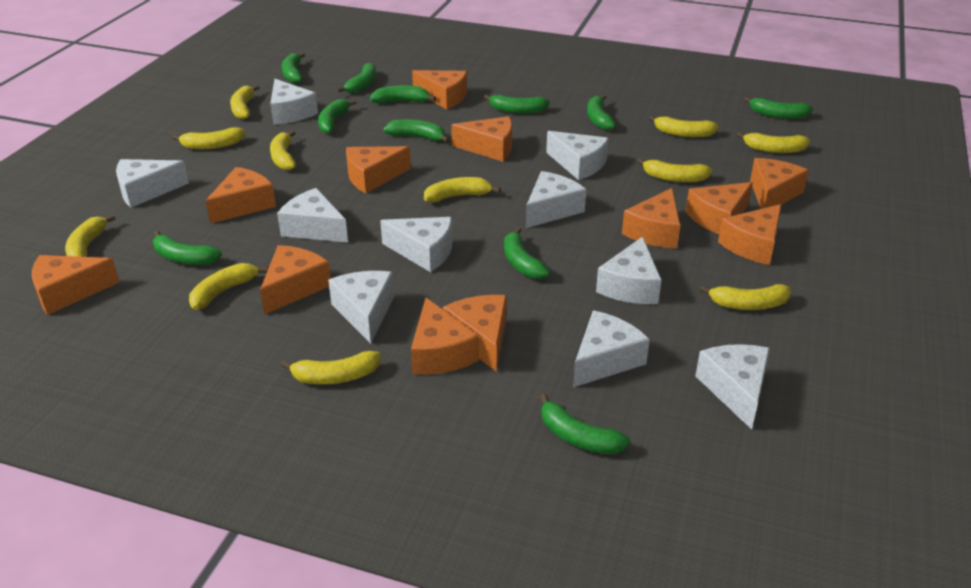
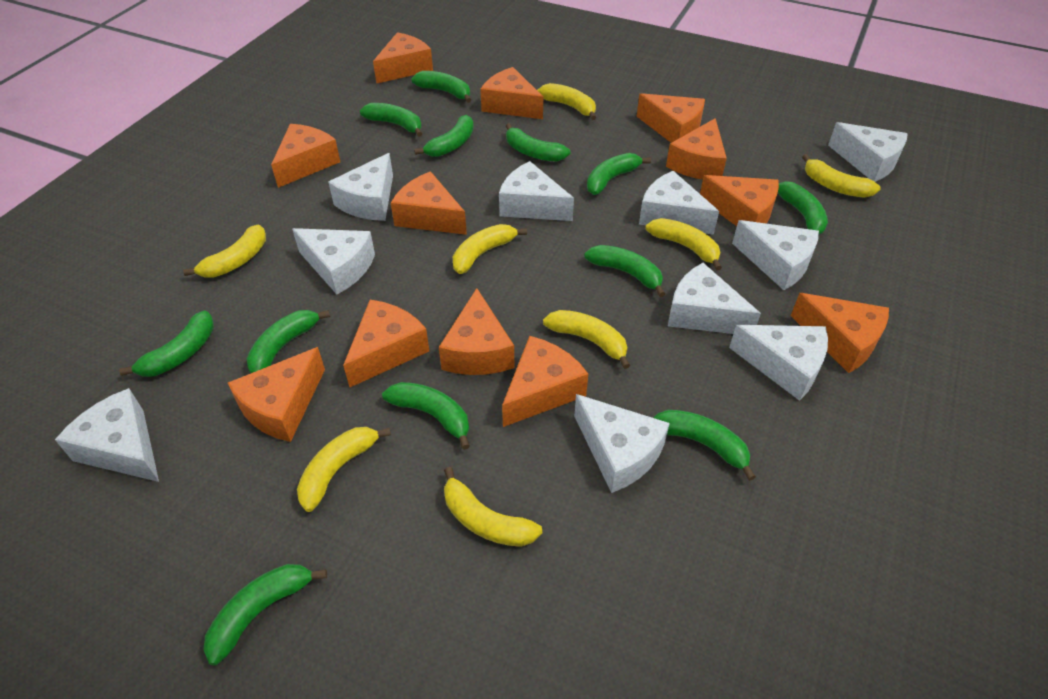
green banana: [153,231,222,265] [282,52,305,83] [318,99,357,134] [337,63,376,93] [370,85,436,104] [383,119,449,143] [484,94,550,114] [504,227,550,279] [540,394,631,454] [587,94,616,130] [744,97,813,119] = 11 -> [119,310,214,377] [203,564,327,665] [247,310,330,373] [360,103,422,137] [382,382,470,450] [411,71,471,103] [414,115,474,157] [506,123,570,162] [584,245,665,297] [587,153,651,195] [654,410,756,481] [778,181,828,234] = 12
yellow banana: [65,214,115,257] [172,127,245,149] [189,263,268,310] [230,85,260,119] [270,130,296,170] [280,351,381,384] [424,177,501,202] [637,158,712,182] [649,115,719,137] [700,284,791,310] [737,132,810,153] = 11 -> [183,225,266,278] [297,427,391,512] [444,467,542,547] [453,224,527,274] [537,83,597,120] [543,310,630,369] [645,218,722,271] [802,154,881,197] = 8

